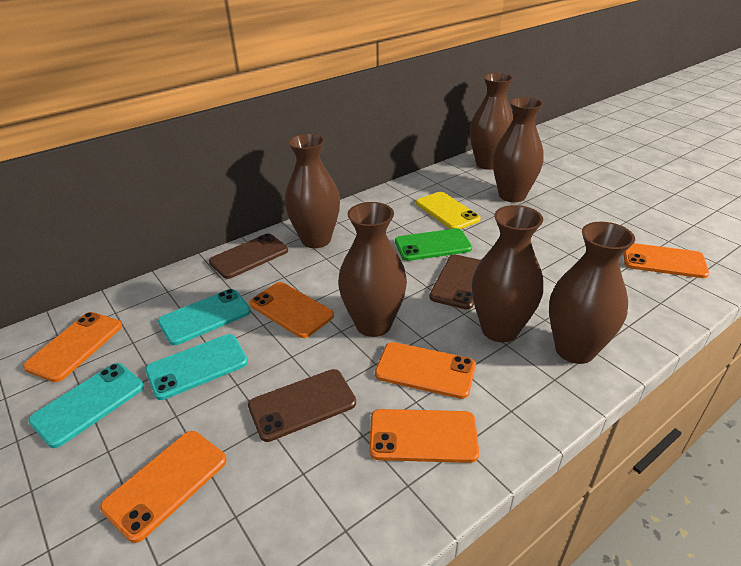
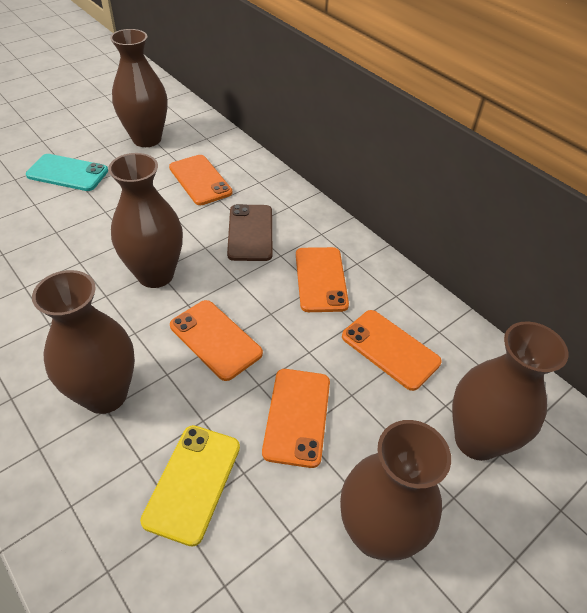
brown phone: [209,233,288,279] [248,369,356,442] [429,255,481,309] = 3 -> [227,204,272,261] = 1
brown vase: [285,134,340,248] [338,202,407,337] [470,73,514,170] [472,205,544,342] [493,97,544,202] [549,222,635,364] = 6 -> [32,270,135,414] [108,153,183,288] [110,29,167,147] [340,420,451,561] [452,321,569,461] = 5
green phone: [395,228,472,261] = 1 -> none = 0
orange phone: [23,312,122,382] [100,431,227,543] [250,282,334,338] [369,409,479,463] [375,342,476,399] [623,243,709,278] = 6 -> [169,155,232,205] [170,300,263,381] [262,369,330,468] [296,247,349,312] [342,310,442,391] = 5
turquoise phone: [28,363,144,448] [145,334,248,400] [158,289,251,345] = 3 -> [26,154,108,191] = 1

